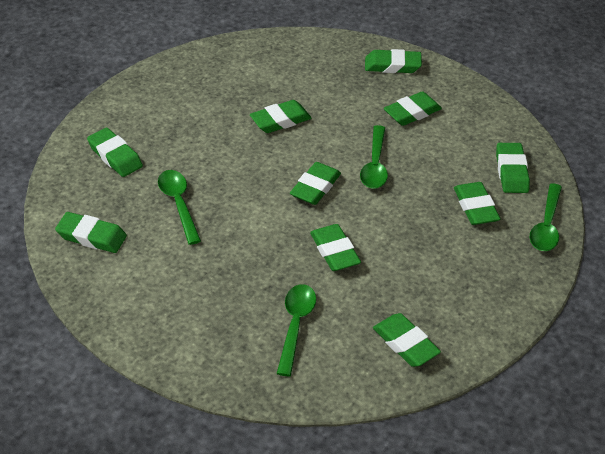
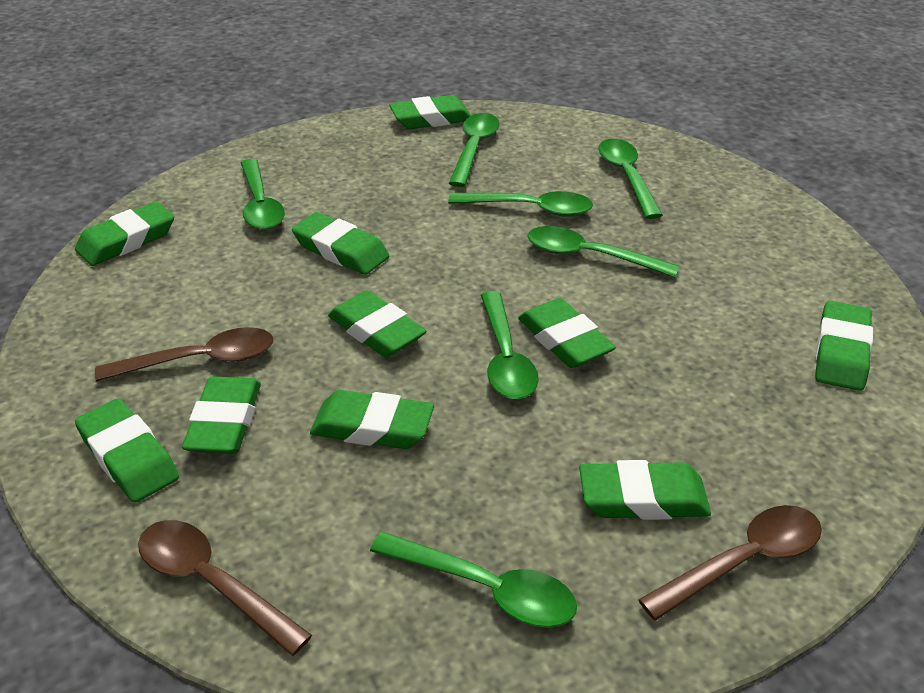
brown spoon: none = 0 -> [95,327,274,382] [138,520,312,656] [638,505,822,621] = 3
green spoon: [158,170,201,245] [277,284,316,376] [360,125,388,189] [530,183,562,251] = 4 -> [241,159,285,230] [370,532,577,628] [448,191,593,217] [449,113,500,187] [481,291,539,399] [527,226,679,278] [598,139,663,219] = 7

